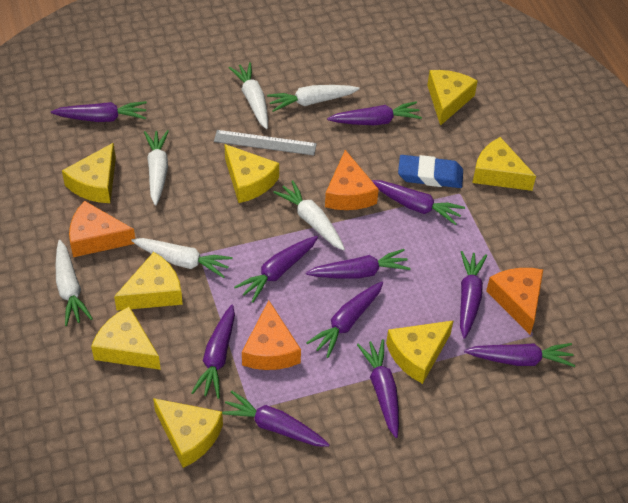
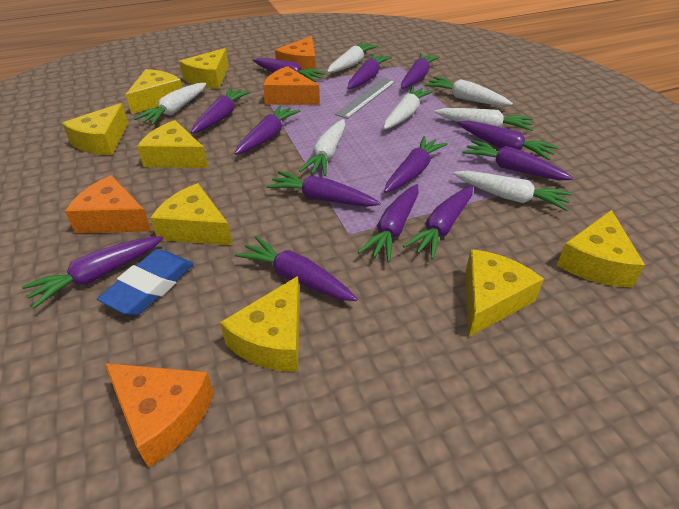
purple carrot: [51,101,147,122] [191,305,235,399] [222,391,330,447] [234,236,318,303] [306,249,411,279] [306,282,383,358] [327,101,422,125] [357,339,399,438] [371,180,465,225] [460,251,487,339] [464,343,575,367] = 11 -> [22,236,163,309] [191,88,251,134] [234,105,300,155] [235,236,357,301] [253,57,326,82] [266,171,380,207] [348,53,392,89] [358,184,419,263] [384,136,448,193] [401,53,440,89] [403,186,473,259] [458,121,559,160] [462,140,573,180] = 13
white carrot: [56,240,93,326] [131,238,233,278] [144,130,169,205] [229,62,268,129] [267,85,359,112] [273,180,345,251] = 6 -> [134,83,206,125] [299,119,345,176] [327,42,378,73] [383,86,433,130] [425,76,513,106] [434,108,533,131] [453,171,572,211] = 7

